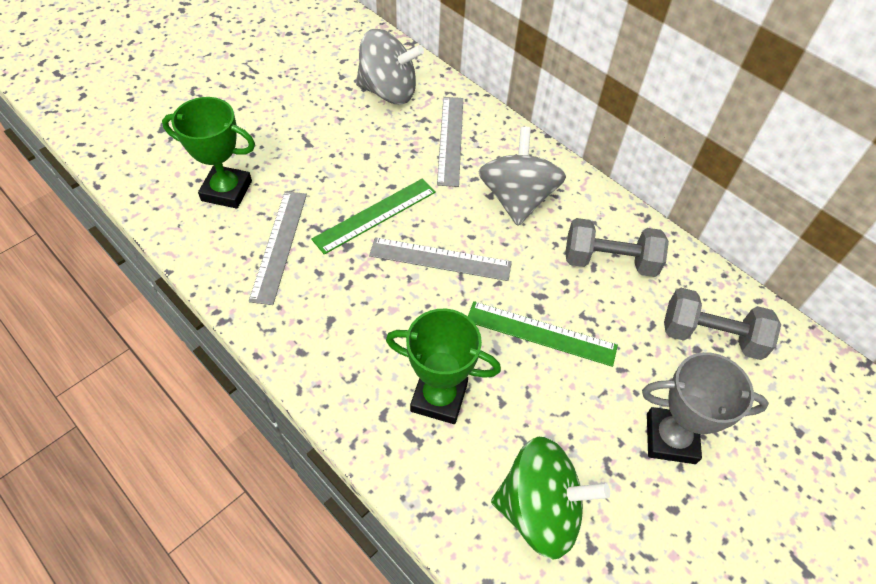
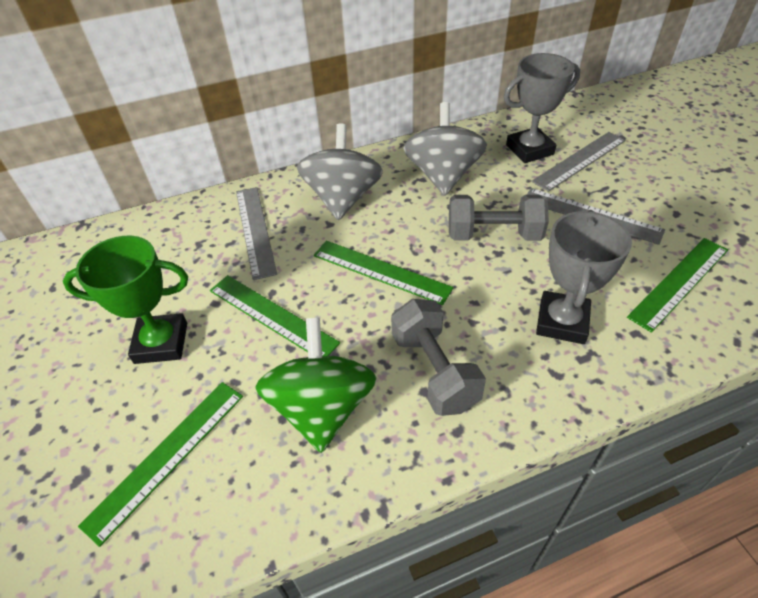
green ruler: [311,178,436,254] [468,301,618,367] = 2 -> [78,382,243,547] [210,275,340,356] [314,241,454,305] [627,238,728,333] = 4
green trophy: [162,97,255,209] [386,309,501,424] = 2 -> [63,236,188,364] = 1
grey trophy: [642,352,769,464] = 1 -> [504,53,580,163] [536,210,632,344] = 2

